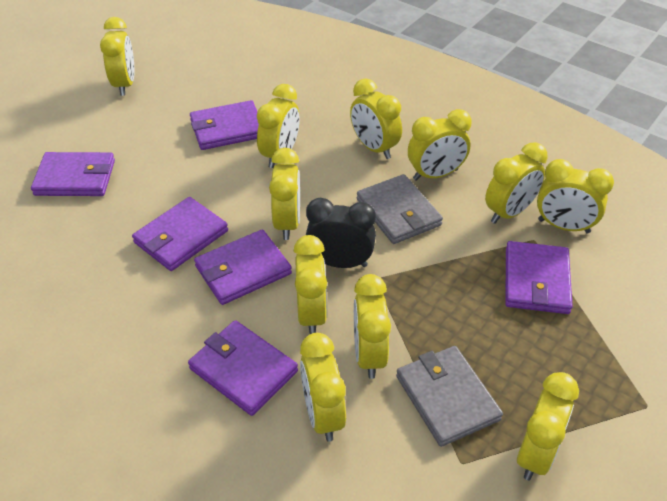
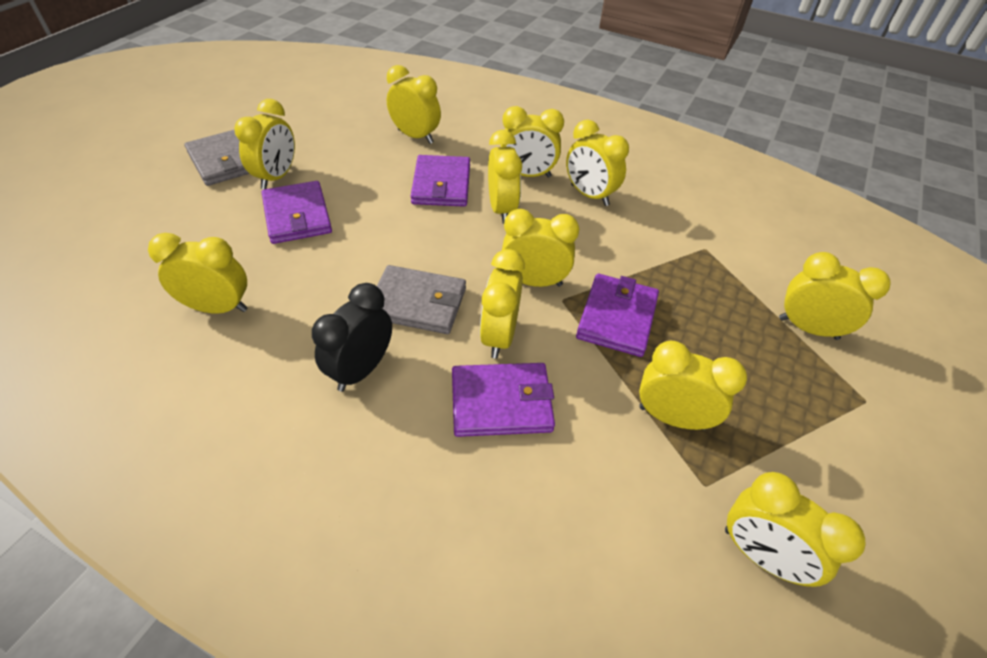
purple wallet: [31,152,115,196] [132,197,228,271] [188,320,298,416] [190,100,259,150] [194,230,292,305] [505,241,573,314] = 6 -> [261,181,332,244] [411,155,470,207] [452,363,555,437] [576,274,659,357] = 4

